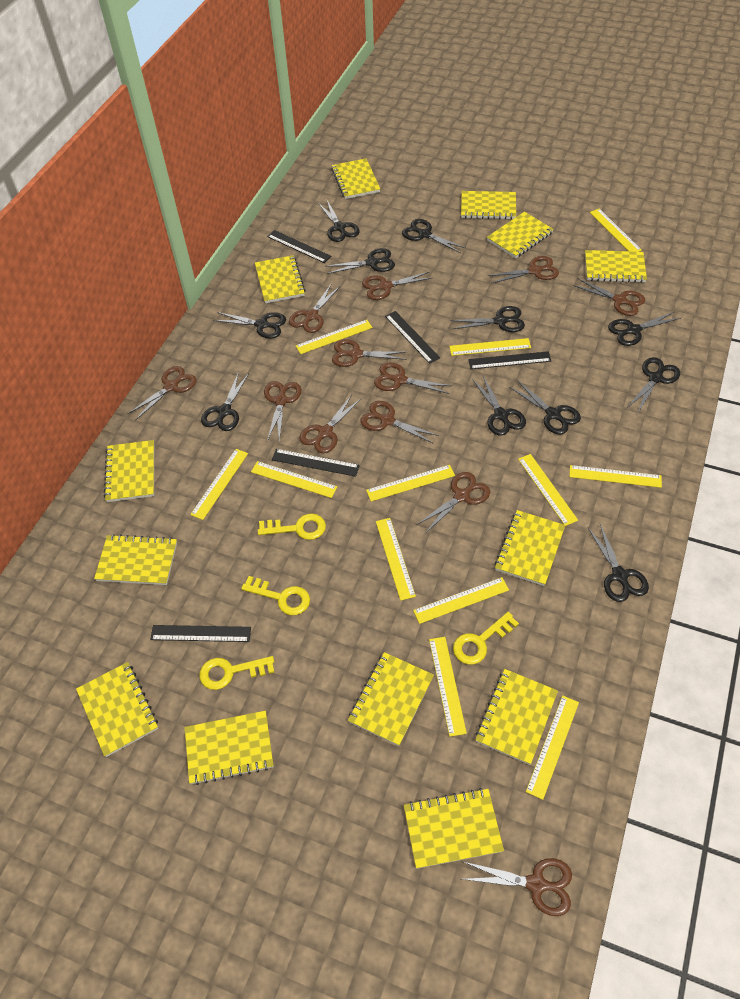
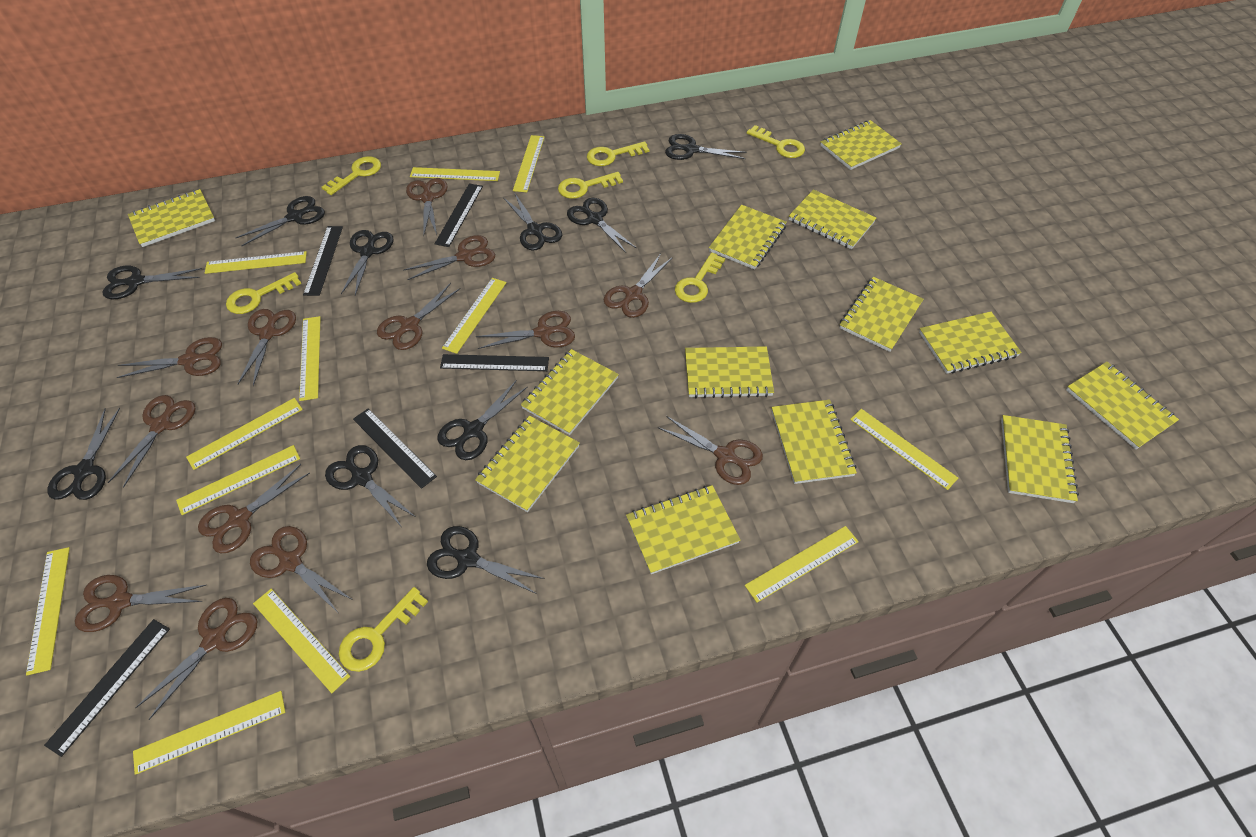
black scissors: [201,372,249,431] [214,312,286,339] [318,200,360,242] [325,248,395,274] [402,219,466,253] [450,306,525,332] [472,376,526,435] [509,380,581,434] [588,524,649,602] [608,312,681,346] [627,357,680,412] = 11 -> [47,408,120,500] [102,266,202,299] [236,196,325,246] [325,445,415,526] [341,230,394,295] [427,526,545,594] [437,380,528,460] [504,192,562,251] [567,198,636,253] [665,134,747,160] = 10
brown scissors: [127,366,197,421] [264,381,301,441] [289,283,340,333] [299,395,361,453] [332,339,407,367] [360,401,439,444] [362,272,432,300] [374,362,452,394] [416,472,490,533] [463,858,572,916] [488,256,559,284] [573,278,645,316] = 12 -> [75,575,206,632] [108,395,196,487] [116,337,222,378] [135,598,257,720] [198,464,310,553] [237,309,296,386] [250,526,353,611] [377,283,461,350] [403,235,495,280] [406,178,448,237] [476,311,575,349] [604,254,673,318] [659,416,763,485] = 13
yellow key: [199,656,275,690] [241,576,310,615] [258,513,326,540] [453,612,519,664] = 4 -> [226,272,301,314] [321,156,381,195] [339,587,428,672] [558,172,623,199] [587,141,649,166] [675,252,725,303] [747,125,805,158] = 7

